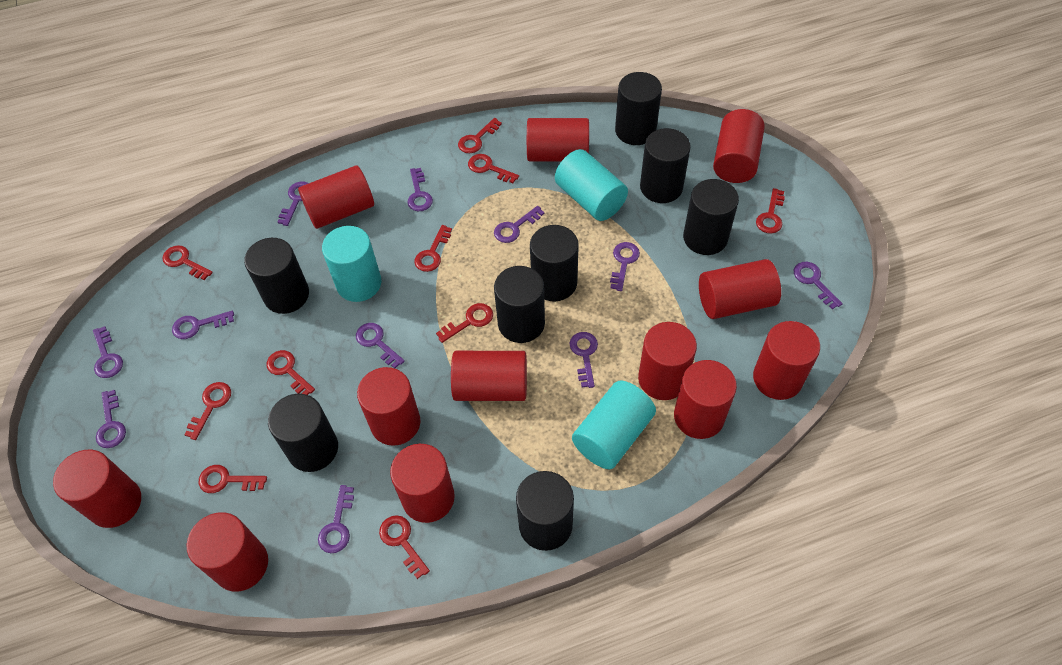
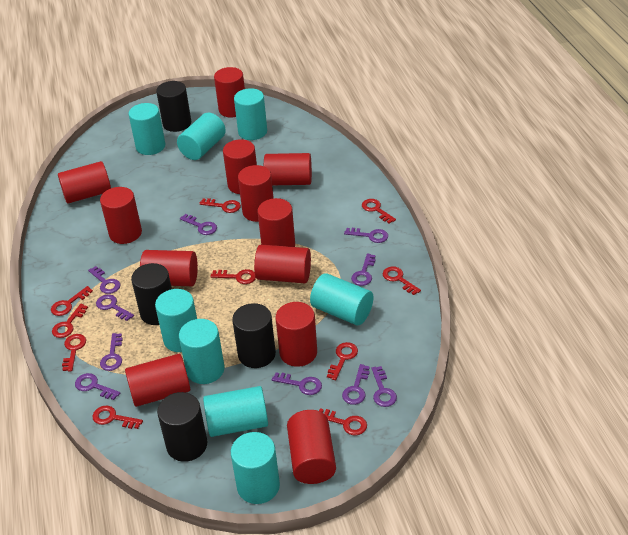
black cylinder: [244,238,309,314] [268,394,338,472] [494,266,545,343] [516,471,574,551] [530,225,579,302] [615,72,662,145] [640,128,691,203] [683,179,739,255] = 8 -> [131,263,172,325] [156,81,191,132] [157,392,207,462] [232,303,276,368] = 4
purple key: [93,326,123,378] [96,390,126,448] [172,310,234,339] [278,182,309,226] [318,485,354,553] [356,323,405,369] [407,168,433,211] [494,206,544,243] [569,332,598,388] [610,242,640,291] [794,262,843,309] = 11 -> [75,373,120,400] [88,266,120,294] [96,294,134,321] [100,333,123,371] [180,214,217,235] [271,373,322,395] [342,364,370,405] [344,228,388,243] [351,254,376,286] [372,366,397,407] = 10
turquoise cylinder: [322,226,381,302] [555,149,628,221] [572,380,656,469] = 3 -> [129,103,165,155] [155,289,197,352] [177,113,226,160] [179,319,225,384] [203,386,268,437] [231,432,280,504] [234,88,267,140] [310,273,373,326] = 8

